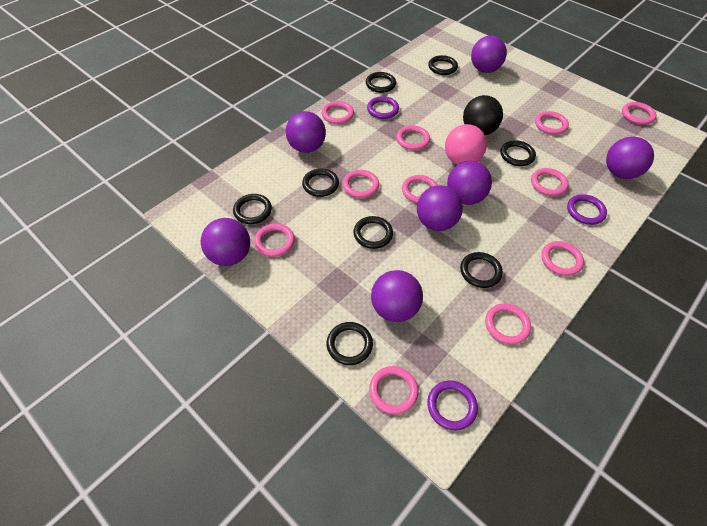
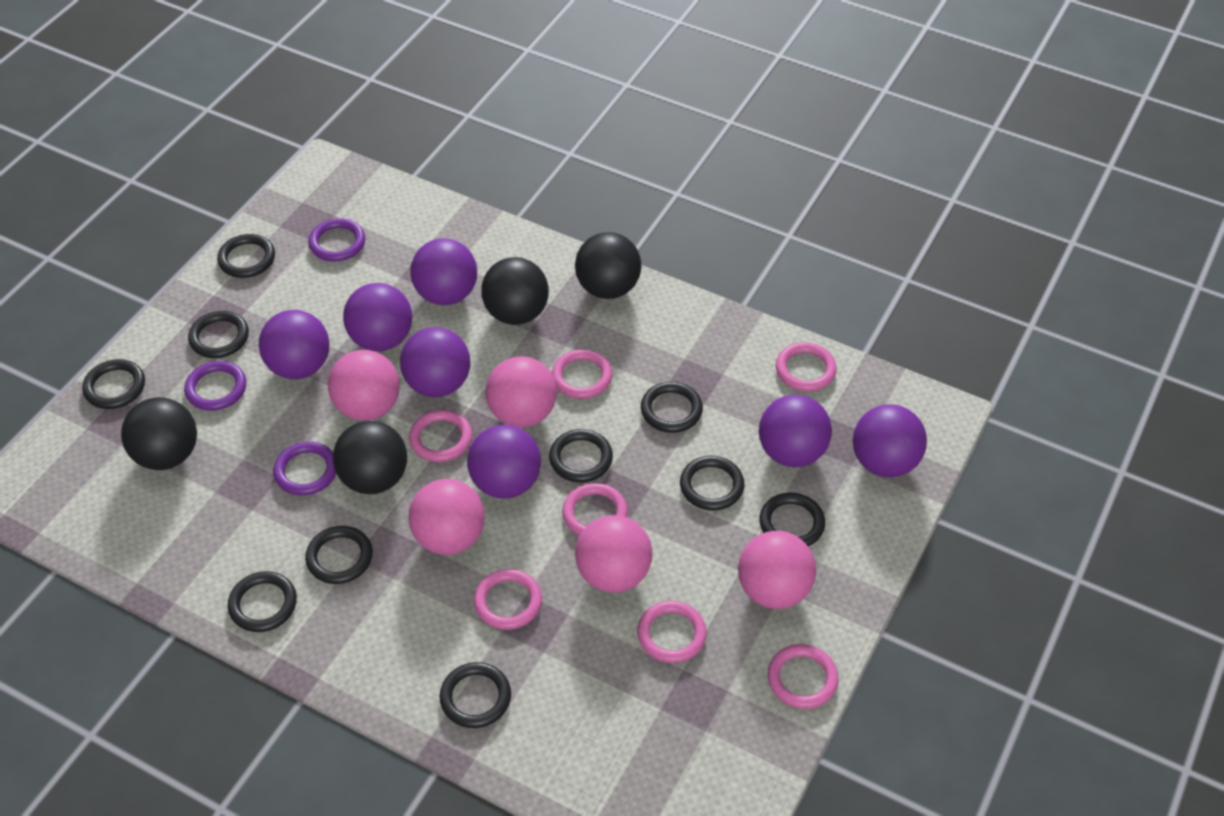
black ball: [463,95,503,135] = 1 -> [121,397,197,470] [333,421,407,494] [481,257,549,325] [575,232,641,299] = 4
black ring: [233,194,272,224] [302,169,339,197] [326,322,373,365] [353,216,393,249] [366,72,396,93] [428,55,458,75] [460,252,503,288] [500,140,536,166] = 8 -> [82,359,145,409] [188,311,249,358] [217,234,275,278] [228,571,297,632] [305,526,373,584] [440,662,511,728] [549,429,613,483] [641,382,703,433] [680,456,744,510] [760,492,825,546] = 10
pink ball: [445,124,487,165] = 1 -> [328,350,400,421] [409,479,485,555] [486,356,557,428] [575,515,652,593] [738,531,816,609] = 5
pink ring: [254,224,295,257] [322,101,354,124] [342,170,379,198] [369,366,419,414] [396,125,430,150] [402,175,438,203] [485,303,531,345] [531,168,569,196] [535,111,569,135] [541,241,584,276] [622,102,656,125] = 11 -> [409,410,472,462] [474,569,542,630] [552,349,612,399] [562,483,628,536] [637,601,707,663] [767,644,839,709] [776,342,837,392] = 7

